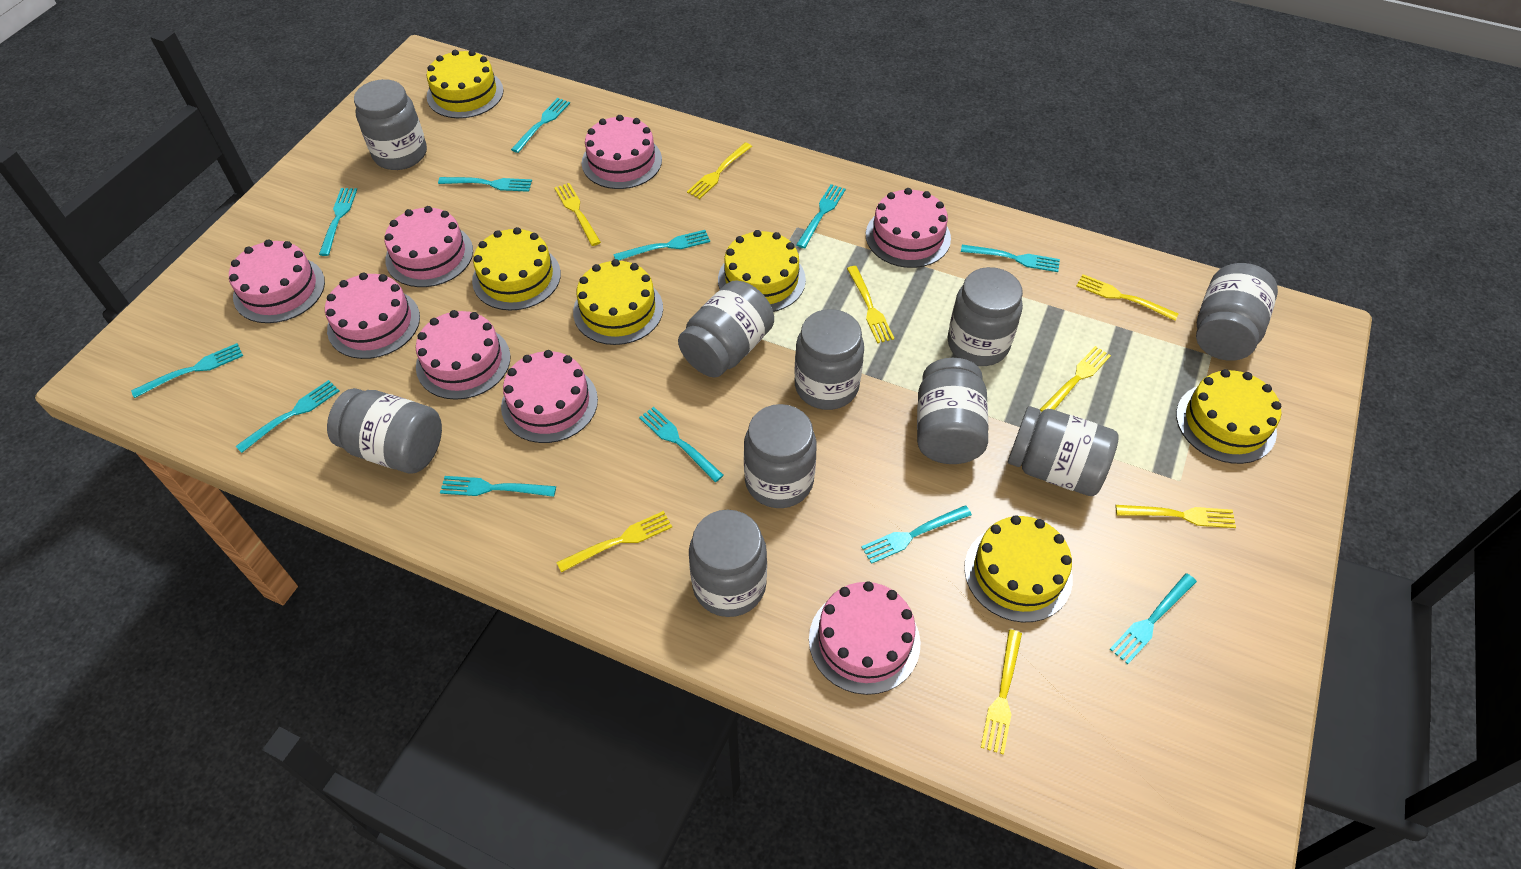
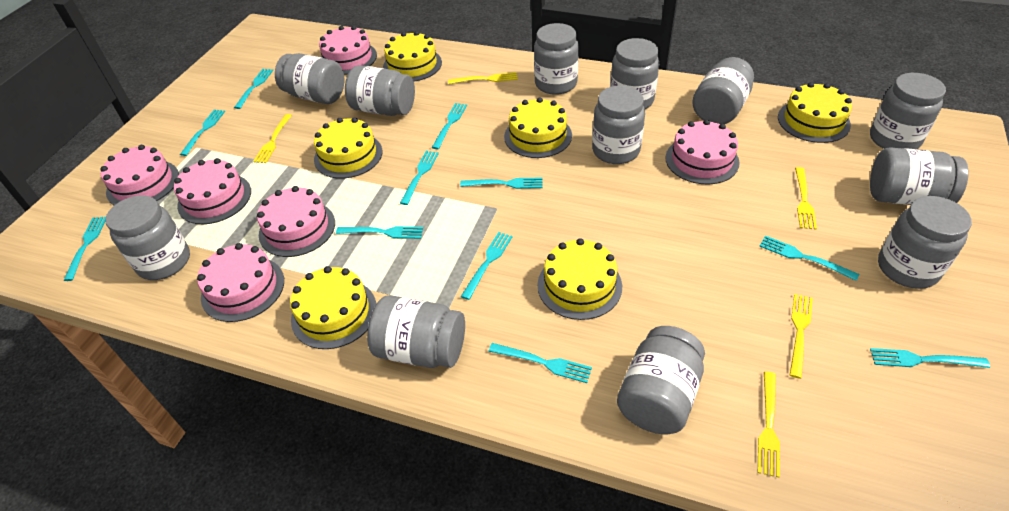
grey jar: [327,388,442,474] [354,79,427,170] [678,280,774,377] [689,510,767,617] [744,404,817,508] [795,309,864,410] [917,358,989,464] [947,267,1023,366] [1008,406,1119,496] [1196,263,1278,361] = 10 -> [105,195,190,280] [275,53,344,104] [345,65,415,116] [367,295,465,368] [534,23,579,95] [592,86,645,164] [610,38,659,109] [617,326,705,434] [692,57,754,124] [870,73,946,149] [870,148,968,205] [878,196,972,289] = 12
pink cake: [229,240,325,323] [325,273,420,359] [385,206,473,287] [416,310,511,400] [501,350,598,443] [582,115,662,189] [809,581,920,695] [866,188,951,268] = 8 -> [100,145,179,205] [174,158,251,224] [197,243,284,322] [257,186,335,257] [319,26,377,75] [665,119,740,184] = 6
turquoise fork: [131,343,243,398] [235,380,339,453] [319,188,357,256] [438,177,532,192] [440,476,556,497] [511,98,570,153] [613,230,710,260] [639,407,724,482] [796,184,846,248] [861,505,972,564] [961,245,1060,272] [1110,573,1197,664] = 12 -> [63,217,106,281] [180,110,225,156] [234,69,273,109] [336,226,423,239] [400,151,439,205] [432,103,467,149] [460,177,543,189] [461,232,513,300] [489,343,592,383] [760,235,859,281] [870,348,990,368] = 11
yellow fork: [554,183,601,246] [556,511,672,573] [687,142,752,199] [847,266,894,343] [981,629,1022,755] [1040,346,1111,412] [1076,274,1178,321] [1115,505,1236,528] = 8 -> [253,114,292,163] [448,72,518,84] [758,371,780,478] [790,294,813,379] [795,167,817,230] = 5

